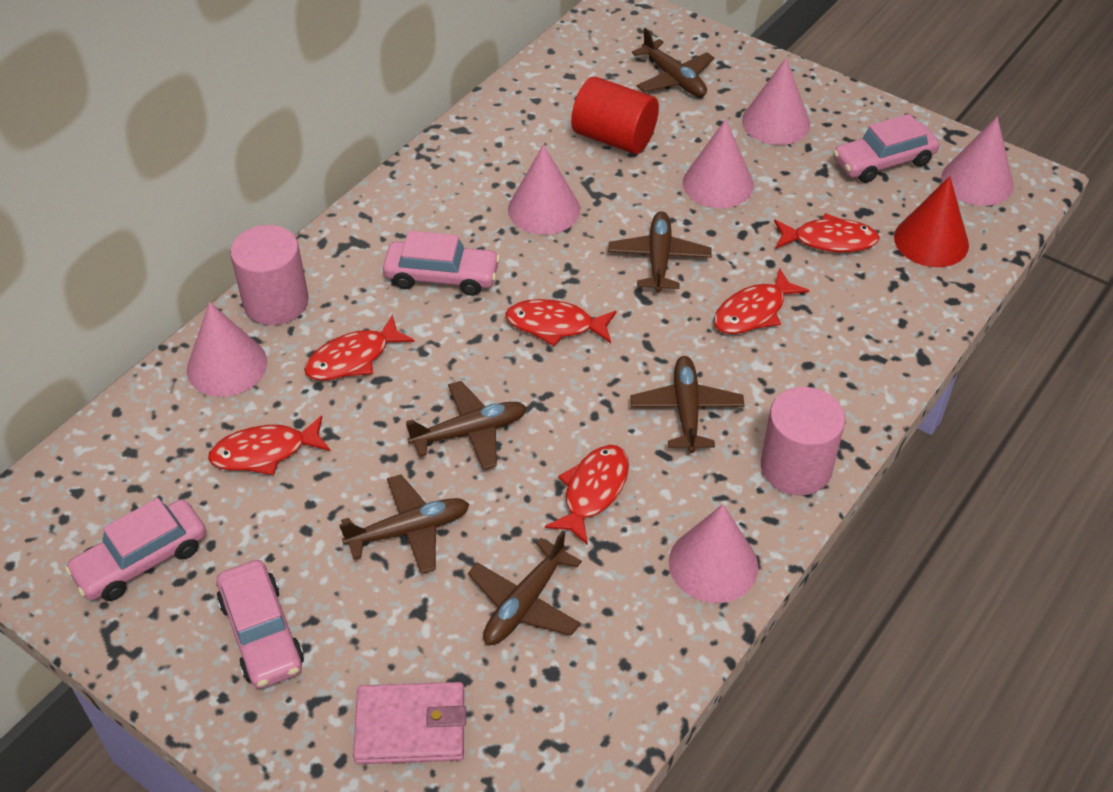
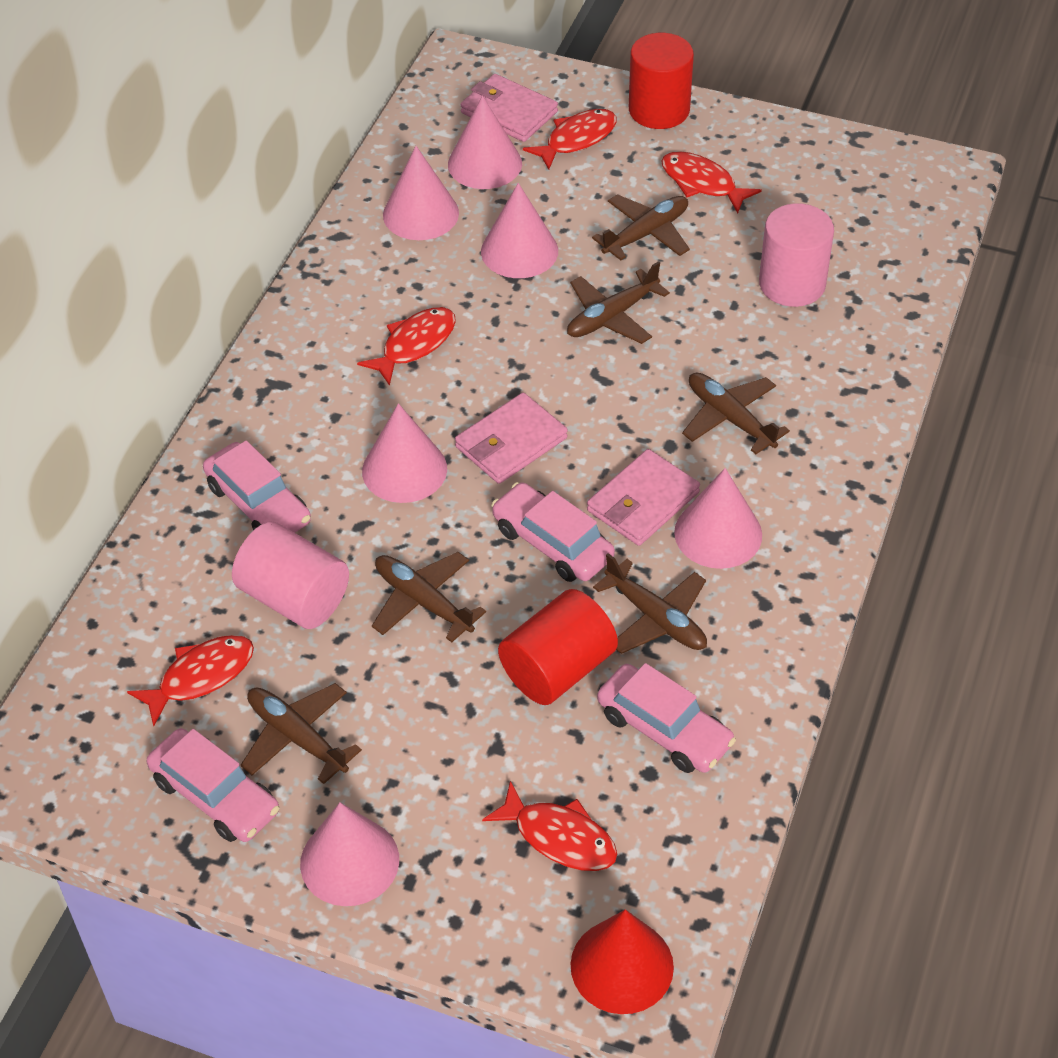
pink wallet: [353,682,466,764] = 1 -> [455,393,568,484] [460,74,558,142] [587,449,700,546] = 3
red cylinder: [571,76,659,154] = 1 -> [498,589,618,705] [629,33,694,129] = 2
red fish: [208,415,331,475] [304,314,415,381] [505,299,617,346] [545,445,629,545] [714,268,809,334] [774,213,880,252] = 6 -> [127,635,254,726] [357,307,456,386] [482,781,617,871] [523,109,617,170] [661,151,762,213] = 5

